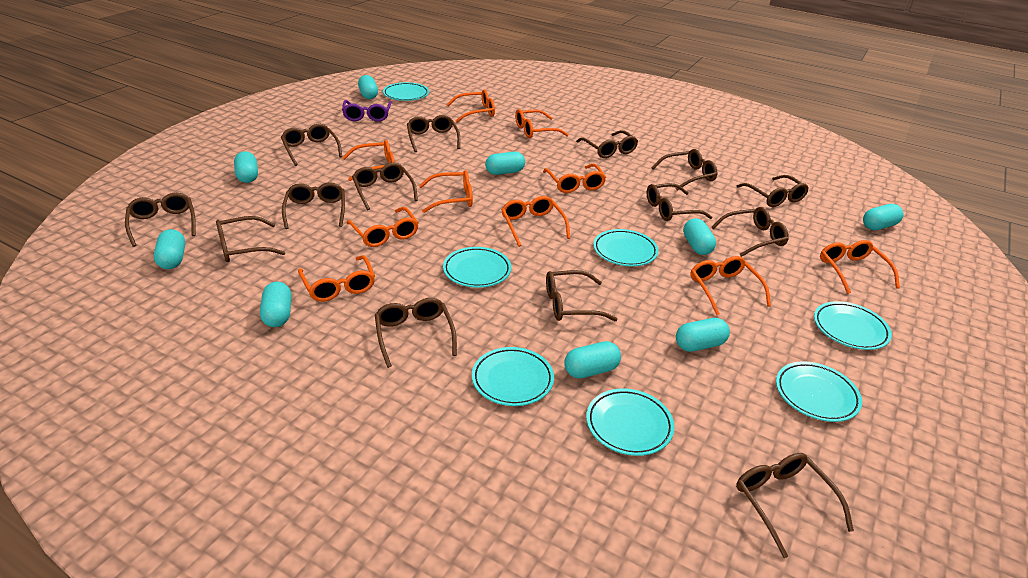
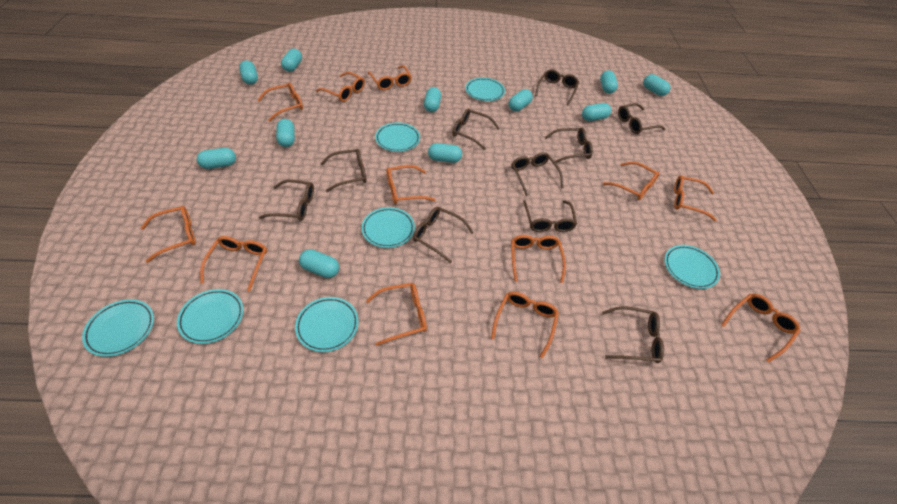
brown glasses: [125,193,196,247] [216,216,286,262] [281,124,342,166] [282,182,345,229] [352,163,418,210] [375,298,457,368] [407,115,460,152] [546,270,617,321] [576,130,638,158] [647,183,712,221] [652,149,717,190] [712,207,789,257] [736,175,809,207] [736,453,854,558] = 14 -> [259,180,314,221] [320,149,367,192] [413,207,474,263] [452,108,500,150] [511,152,564,196] [523,200,577,232] [535,69,579,105] [544,128,593,163] [602,306,664,363] [618,103,665,134] = 10
orange glasses: [298,255,375,302] [342,140,395,181] [347,207,419,247] [419,170,473,213] [446,89,495,122] [501,196,570,247] [515,109,569,138] [543,164,606,193] [690,256,771,315] [820,240,900,294] = 10 -> [141,206,196,263] [200,236,267,292] [257,82,303,122] [316,72,365,102] [366,283,427,346] [368,65,412,90] [386,165,435,204] [491,292,559,358] [511,235,566,283] [603,162,660,200] [674,176,717,222] [721,294,800,363] = 12
purple glasses: [342,100,392,122] = 1 -> none = 0
turquoise capsule: [154,229,185,269] [234,151,258,183] [260,282,292,327] [358,75,378,99] [485,152,525,175] [564,341,621,378] [676,318,730,352] [683,218,716,255] [863,204,903,230] = 9 -> [197,148,236,169] [239,60,258,85] [276,119,295,147] [281,49,302,72] [299,249,339,278] [424,87,441,112] [428,143,462,163] [509,89,533,111] [582,103,612,121] [600,70,618,94] [643,74,671,96] = 11

